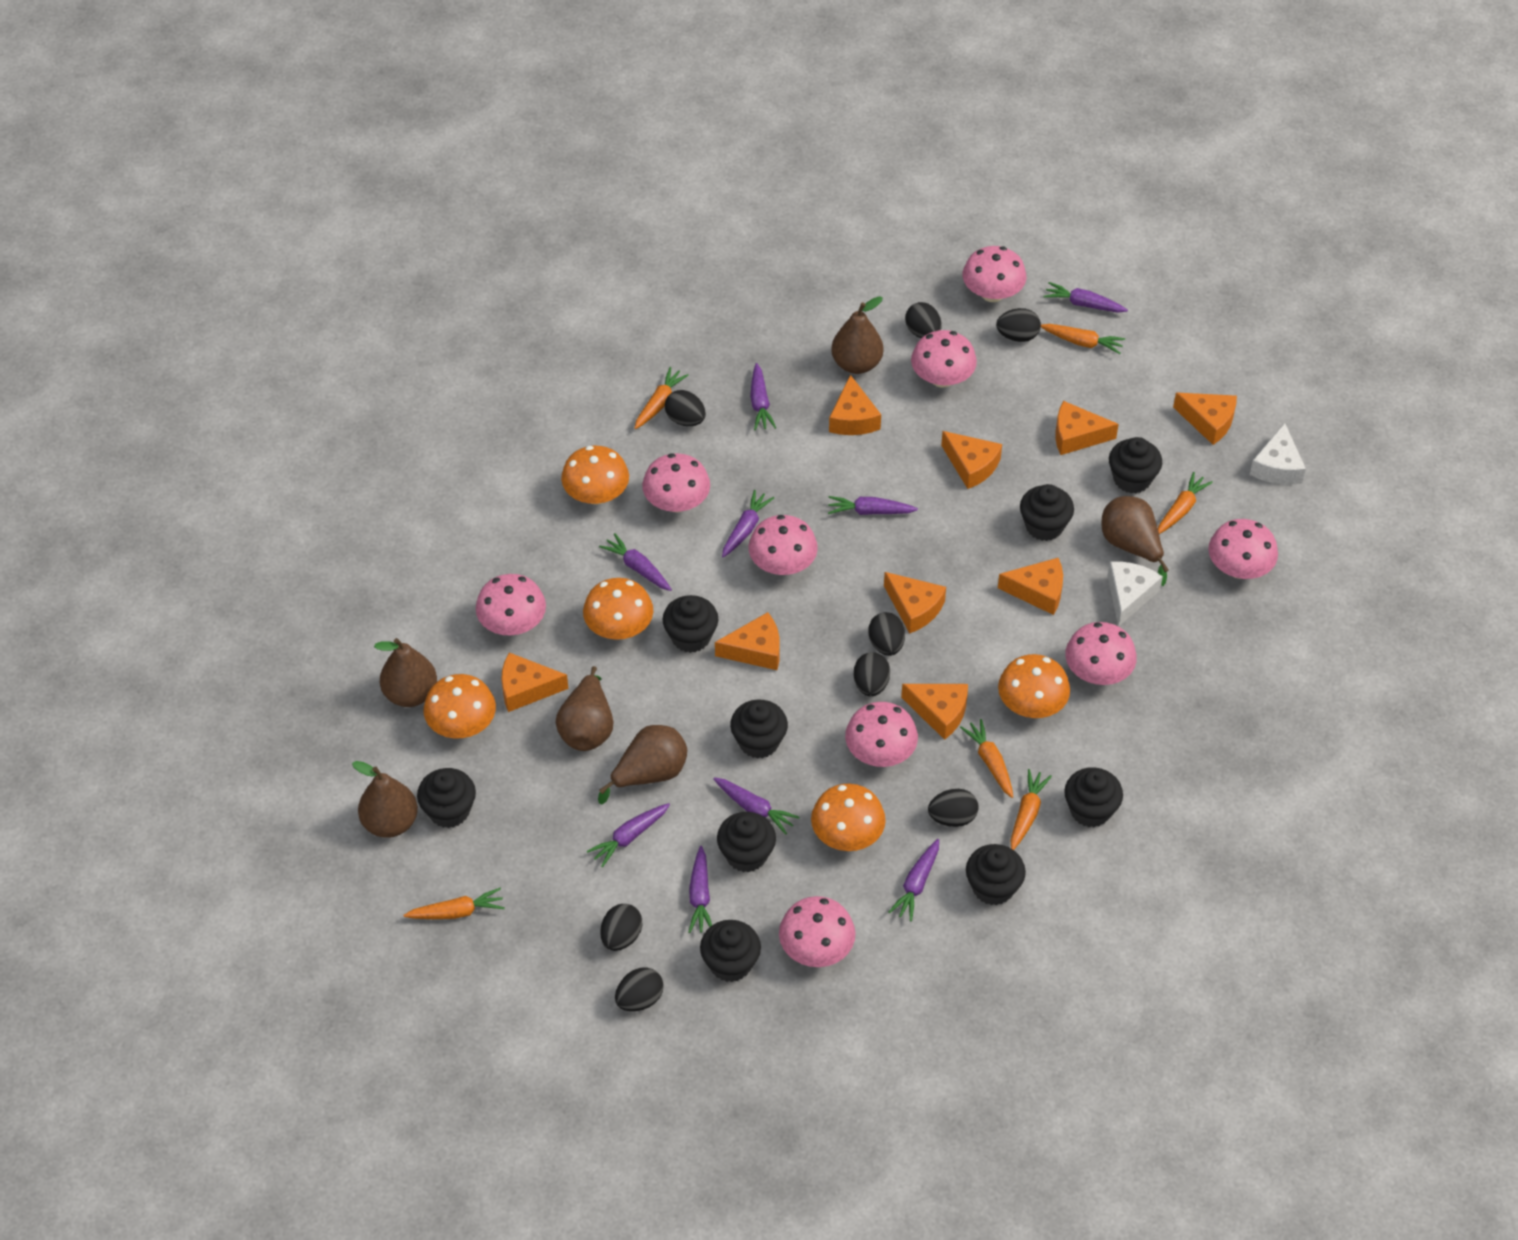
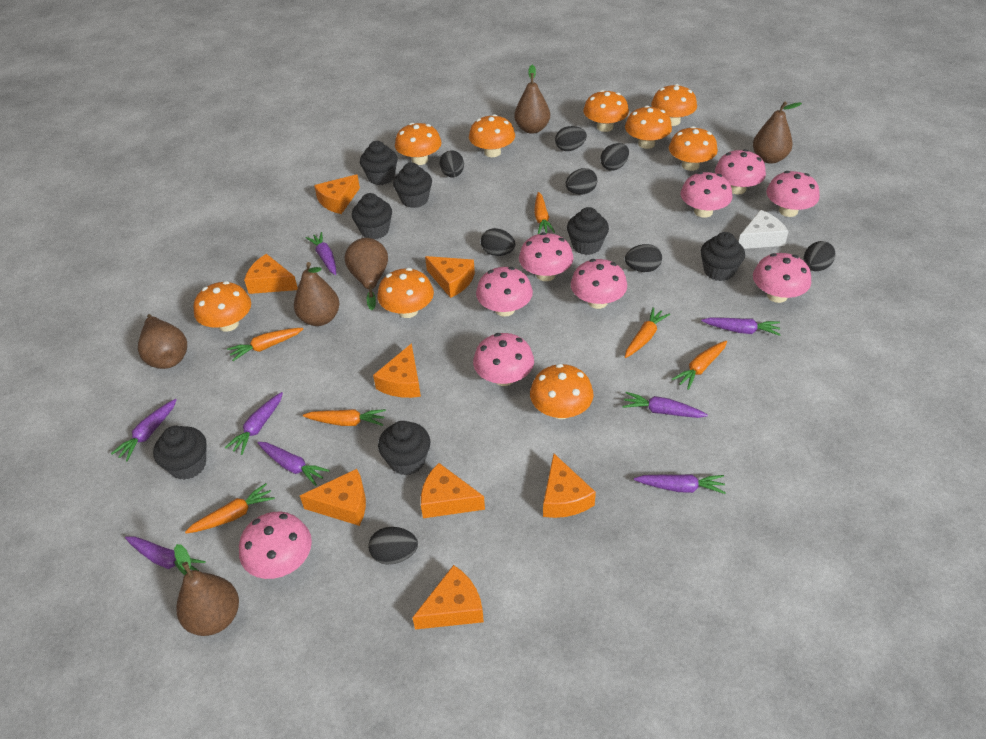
black cupcake: [417,768,476,828] [663,595,718,653] [700,920,761,982] [717,812,776,873] [730,700,788,759] [966,844,1026,905] [1020,484,1074,541] [1064,767,1123,827] [1109,437,1162,493] = 9 -> [153,426,207,480] [352,193,392,239] [360,141,398,185] [378,421,431,475] [393,163,432,208] [567,207,609,255] [701,232,745,281] = 7
orange cheese: [501,653,568,712] [715,612,780,670] [829,375,881,435] [884,572,946,634] [901,684,968,740] [941,431,1002,489] [998,558,1063,615] [1055,401,1119,455] [1173,393,1237,445] = 9 -> [244,254,298,294] [300,469,366,526] [314,174,360,214] [373,343,421,398] [412,565,484,630] [421,463,485,518] [425,256,475,298] [543,454,596,518] = 8
orange mushroom: [423,674,496,739] [561,446,629,505] [583,578,653,640] [811,784,886,851] [998,654,1070,718] = 5 -> [194,281,251,332] [377,268,434,318] [395,123,442,165] [469,114,515,157] [530,364,594,419] [583,90,629,132] [625,106,672,149] [651,84,697,126] [669,126,718,171] = 9
purple carrot: [587,803,670,867] [599,533,672,591] [688,846,712,933] [713,777,799,835] [722,490,774,558] [750,363,776,430] [828,496,918,515] [888,839,939,922] [1044,282,1128,312] = 9 -> [111,399,177,461] [125,536,206,575] [225,392,283,455] [258,442,330,486] [306,232,336,275] [623,392,708,418] [634,474,726,494] [701,317,781,336] = 8
white cheese: [1108,561,1163,627] [1250,423,1306,485] = 2 -> [739,210,789,249] = 1

